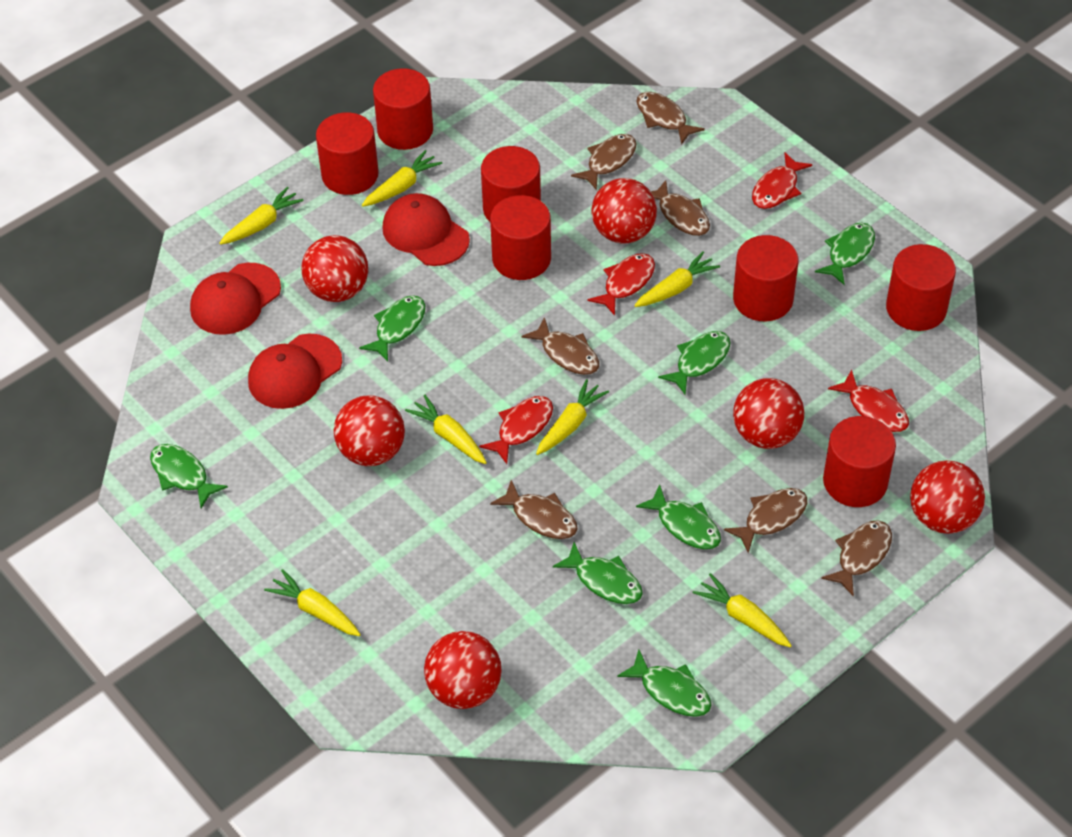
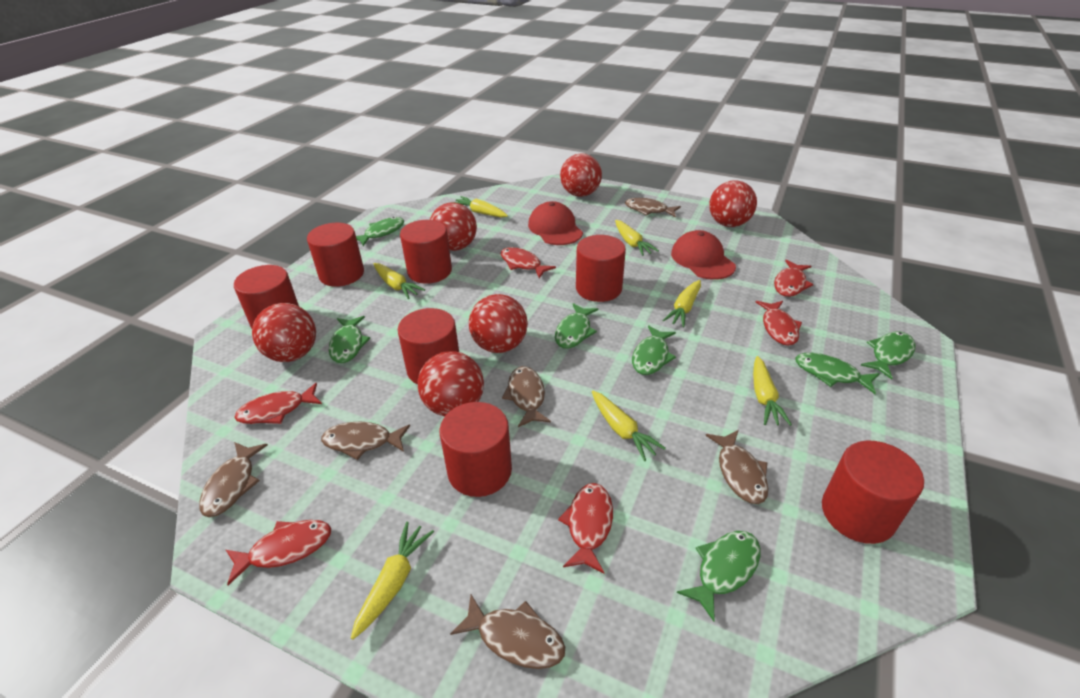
brown fish: [490,480,578,539] [521,317,599,375] [571,134,636,190] [637,92,705,144] [651,180,710,236] [724,488,807,553] [821,520,892,596] = 7 -> [199,442,268,517] [321,421,410,460] [450,595,565,669] [502,366,551,427] [625,198,681,217] [706,430,768,504] = 6
red cap: [190,263,281,335] [248,334,342,409] [382,193,470,266] = 3 -> [528,201,583,245] [671,230,736,280] = 2
red fish: [479,396,553,464] [588,253,655,316] [752,153,812,209] [828,369,909,432] = 4 -> [226,520,331,585] [234,383,322,424] [501,247,556,278] [558,483,613,573] [755,301,802,346] [774,260,814,297] = 6

